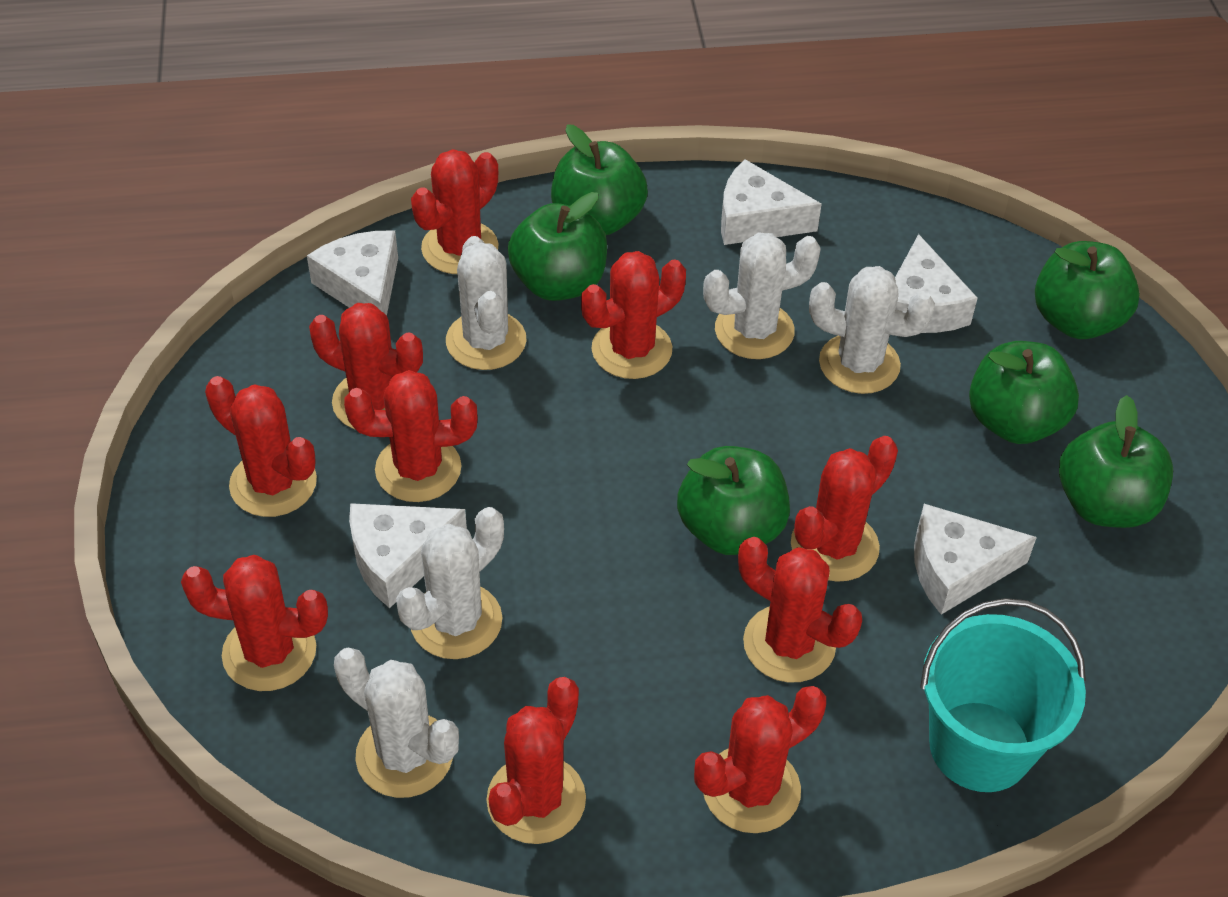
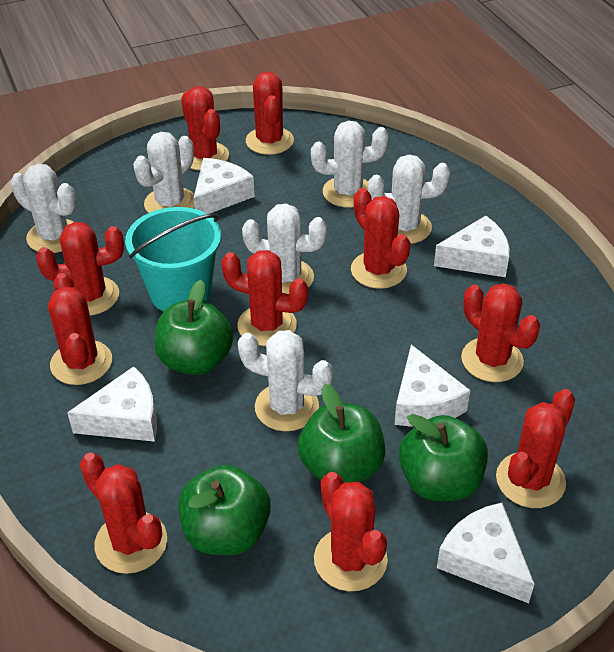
green apple: [508,192,607,301] [551,124,648,235] [677,446,790,555] [969,341,1079,444] [1035,241,1140,339] [1059,395,1173,528] = 6 -> [155,280,234,375] [178,465,271,556] [297,384,385,483] [399,414,488,501] = 4
white cactus: [334,648,459,798] [396,507,504,659] [446,236,527,370] [703,232,821,359] [809,266,935,394] = 5 -> [11,164,76,253] [133,132,194,213] [238,330,333,431] [242,203,327,294] [311,121,389,208] [368,155,450,244] = 6

